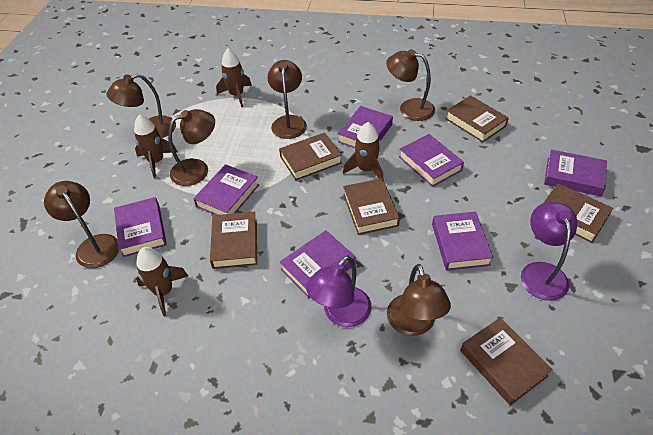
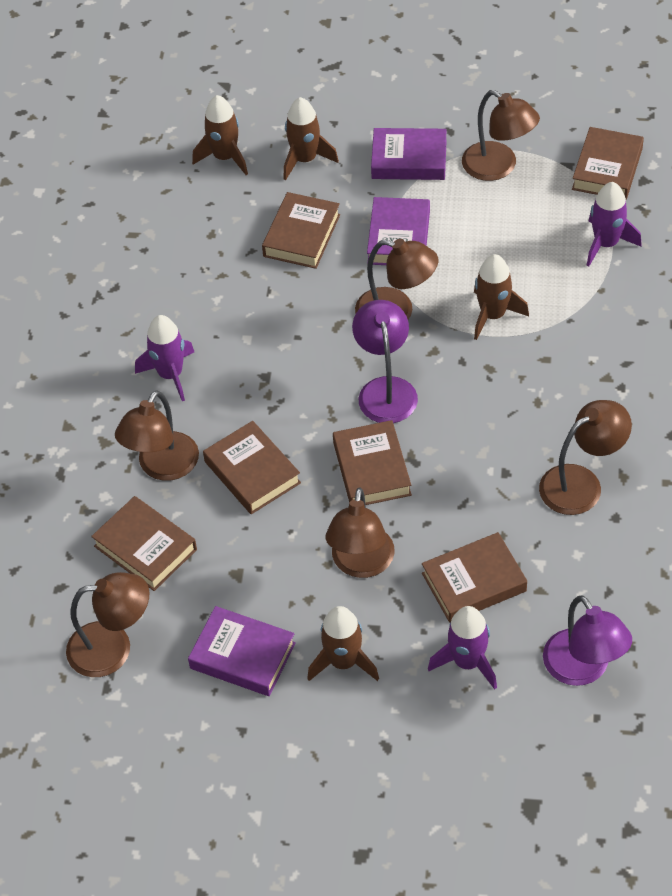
purple book: [114,197,167,257] [193,164,259,215] [280,230,356,298] [338,106,393,148] [399,134,464,187] [432,212,493,271] [544,149,607,197] = 7 -> [188,606,296,696] [367,197,430,265] [371,128,447,180] = 3
purple rocket: none = 0 -> [135,315,194,401] [428,606,497,690] [587,182,642,266] = 3

